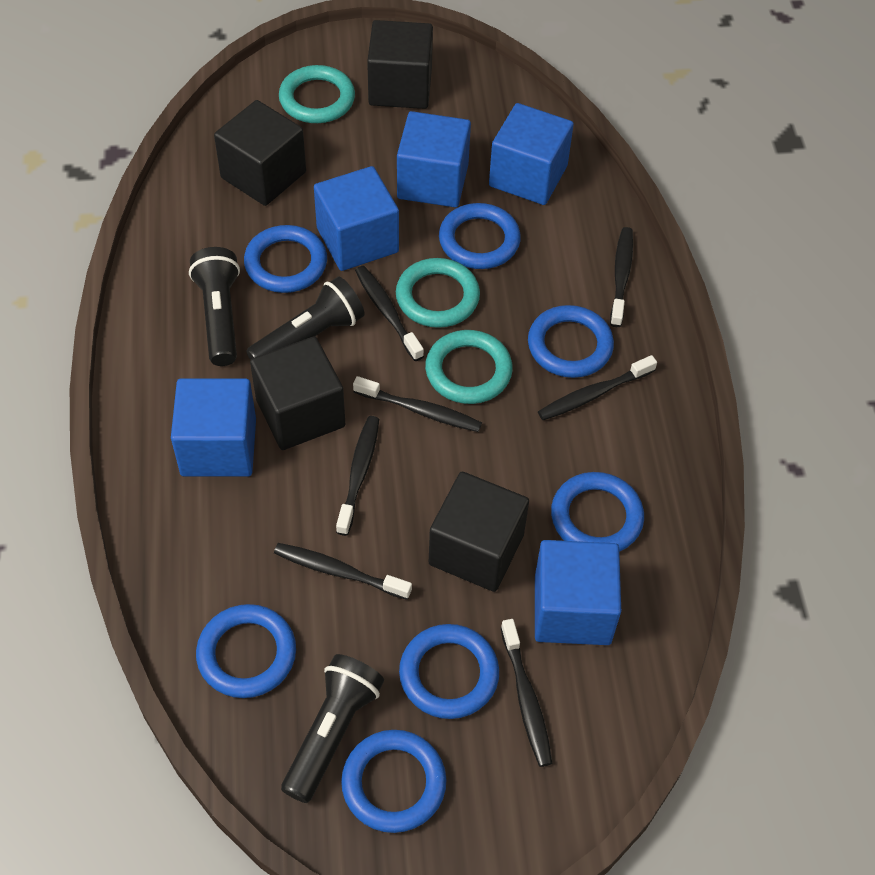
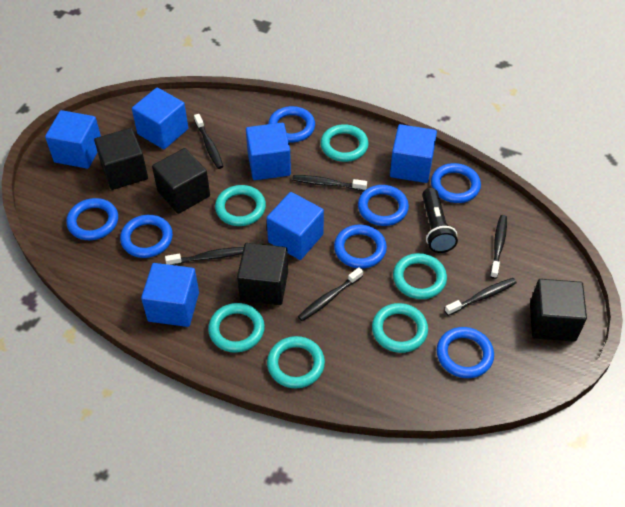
black flashlight: [189,247,240,366] [246,277,365,360] [281,654,384,803] = 3 -> [422,188,458,253] = 1
black toothbrush: [274,543,412,600] [336,416,379,536] [353,376,482,432] [355,266,424,361] [501,619,552,767] [538,355,657,420] [610,227,633,327] = 7 -> [165,247,244,265] [194,114,224,169] [292,175,367,191] [298,267,363,321] [445,278,517,316] [490,215,507,279] = 6
blue cube: [171,378,256,476] [314,166,399,271] [397,111,471,207] [489,103,574,205] [535,540,621,645] = 5 -> [45,110,101,169] [132,88,188,149] [141,263,199,327] [246,123,291,180] [267,192,324,260] [390,124,437,183] = 6
turquoise ring: [279,65,355,123] [396,258,480,328] [425,330,513,404] = 3 -> [208,303,265,353] [215,185,266,226] [267,336,325,388] [321,124,368,162] [372,303,428,353] [393,253,447,299] = 6

